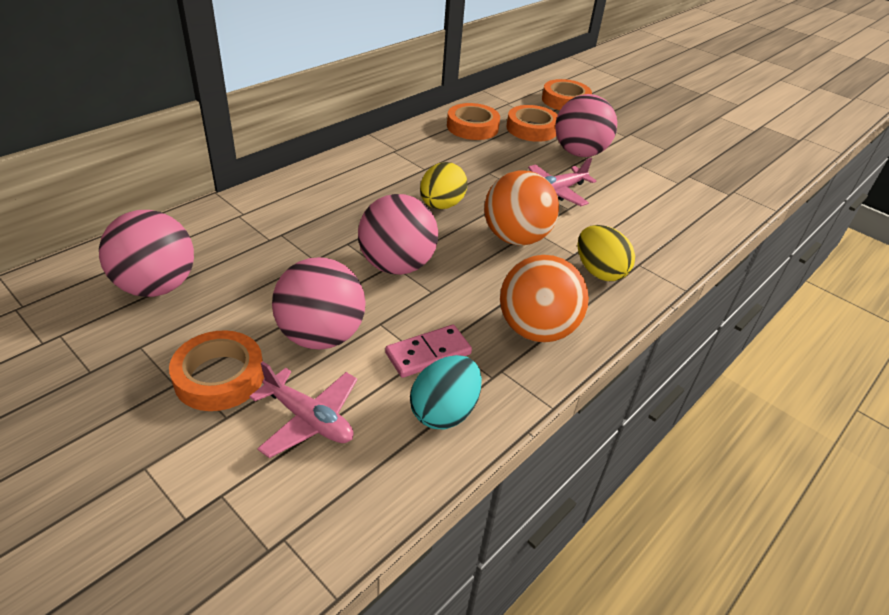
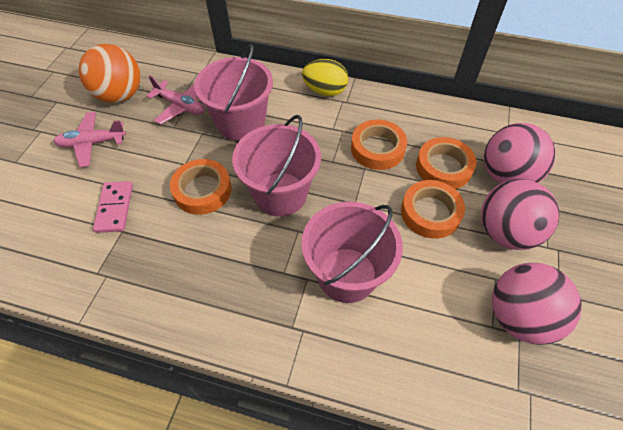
orange ball: [484,170,559,245] [500,255,589,343] = 2 -> [79,44,141,103] = 1
pink ball: [99,210,194,297] [272,257,366,350] [358,194,438,275] [555,94,617,157] = 4 -> [481,179,560,250] [484,123,555,184] [492,263,582,345] = 3
pink bucket: none = 0 -> [194,44,273,141] [232,115,321,217] [301,201,403,303] = 3
turquoise egg: [410,355,482,429] = 1 -> none = 0
yellow egg: [420,162,468,209] [578,225,635,281] = 2 -> [302,59,349,96] = 1

